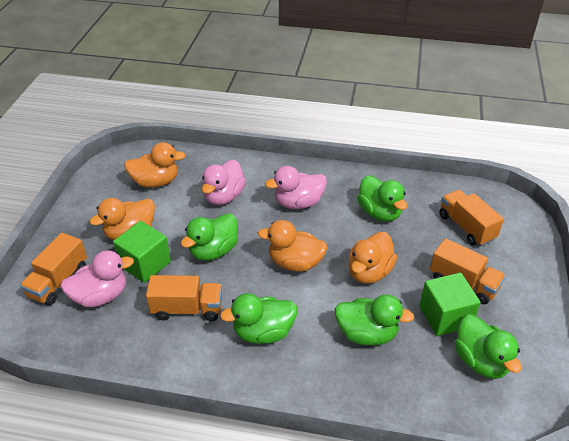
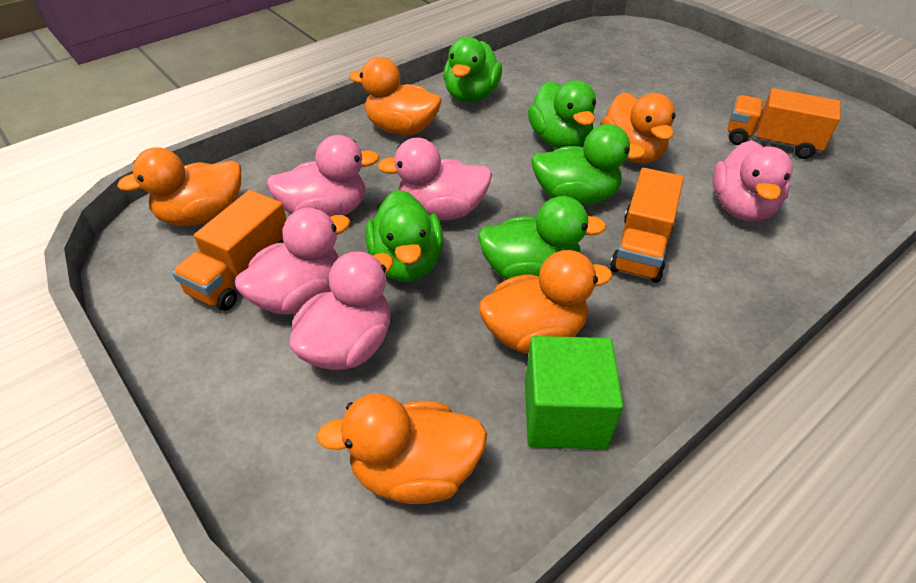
green cube: [113,221,171,283] [419,273,481,336] = 2 -> [525,336,623,449] = 1
orange duck: [90,198,155,240] [124,142,186,187] [258,220,328,272] [348,232,397,284] = 4 -> [117,147,241,226] [316,393,487,504] [349,57,442,135] [479,250,612,354] [601,92,676,164] = 5
orange truck: [20,233,87,305] [146,275,222,321] [430,238,506,304] [439,190,504,246] = 4 -> [172,190,287,311] [610,168,684,283] [728,88,840,159] = 3
pink duck: [60,250,134,307] [202,160,246,205] [265,166,327,209] = 3 -> [235,208,351,315] [266,135,380,217] [289,251,393,370] [377,138,492,220] [713,140,793,222] = 5

